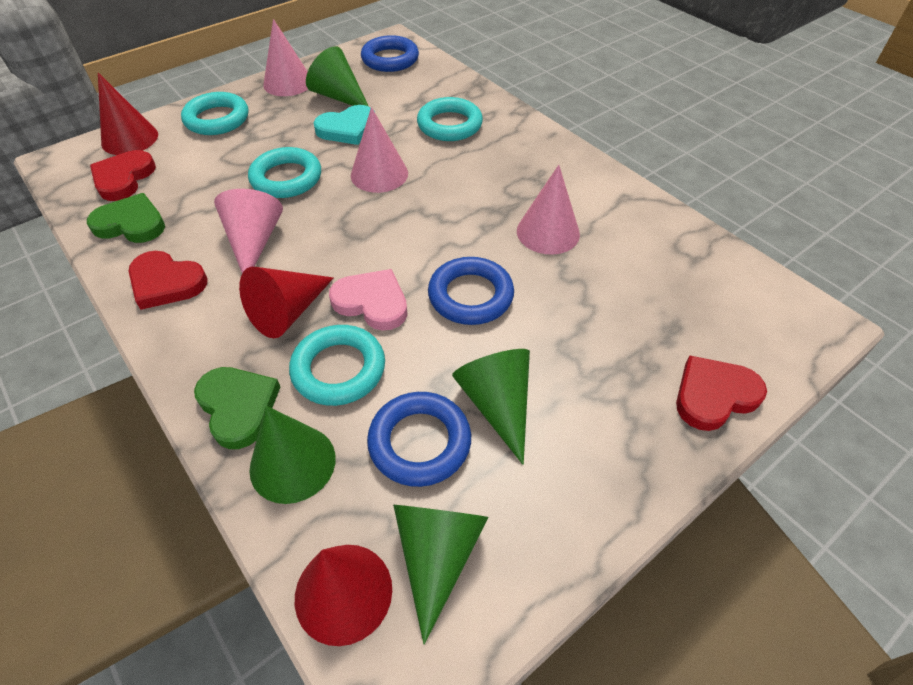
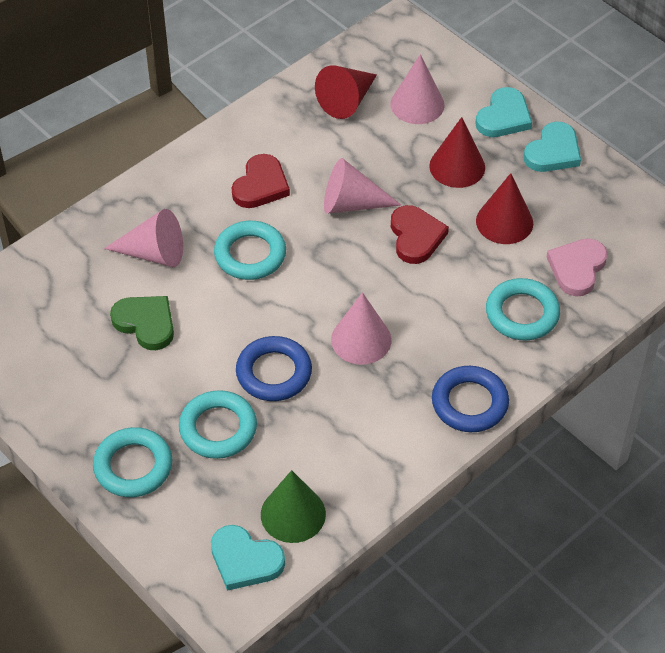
blue ring: [361,35,419,72] [367,392,471,487] [428,257,514,325] = 3 -> [236,336,312,401] [432,366,509,432] = 2
green cone: [249,406,336,504] [306,46,369,107] [393,505,489,645] [452,349,530,465] = 4 -> [261,470,326,543] = 1
green heart: [87,193,165,243] [194,367,280,449] = 2 -> [110,296,174,350] = 1
red heart: [90,150,156,201] [128,251,208,310] [676,356,767,431] = 3 -> [232,154,290,208] [391,205,449,264] = 2
turquoise heart: [313,105,375,145] = 1 -> [211,525,285,591] [476,87,532,137] [524,122,581,172] = 3

